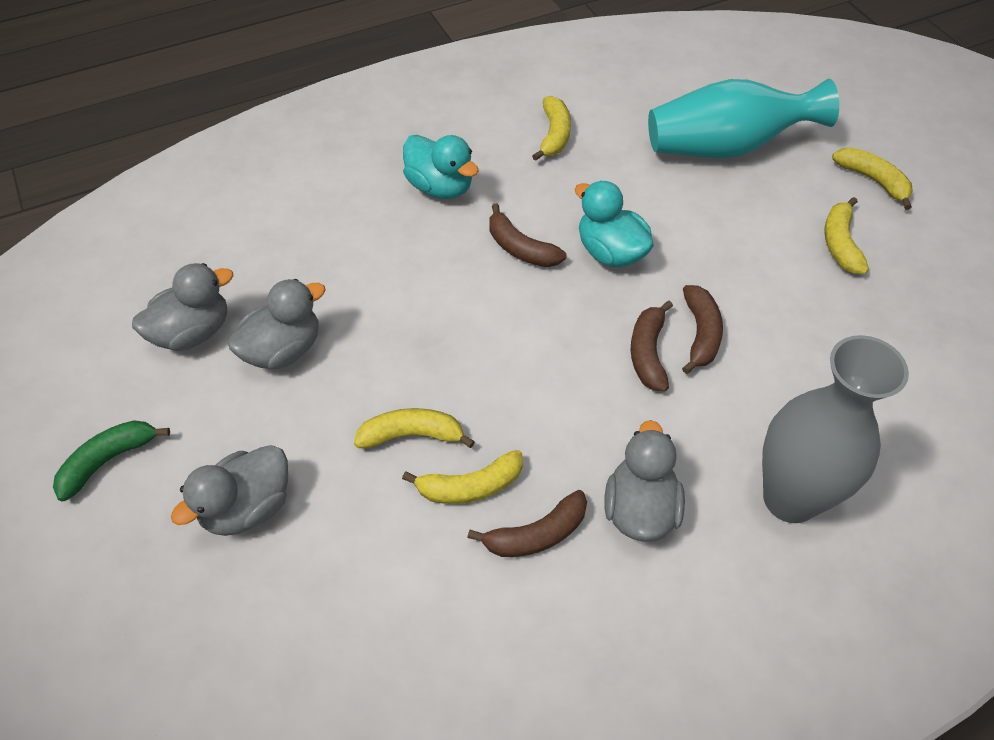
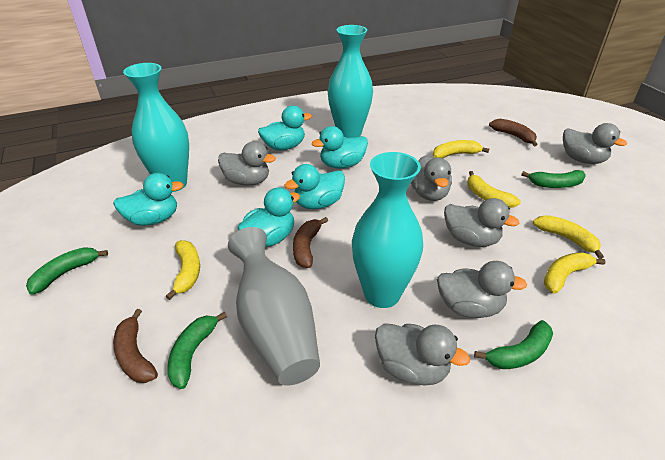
brown banana: [467,490,587,557] [489,203,566,267] [631,301,673,392] [682,285,723,374] = 4 -> [113,309,158,383] [293,217,328,268] [489,119,538,146] = 3
green banana: [53,420,170,501] = 1 -> [26,247,108,295] [167,312,227,389] [474,320,553,369] [521,170,586,188] = 4
grey duck: [132,263,233,351] [171,445,288,536] [228,279,326,370] [604,420,685,542] = 4 -> [218,141,276,186] [375,323,470,386] [411,155,452,201] [437,261,528,318] [444,198,519,247] [563,123,627,164] = 6
turquoise duck: [403,135,479,199] [575,181,654,267] = 2 -> [113,173,184,226] [238,187,300,247] [258,106,312,151] [285,164,345,209] [312,126,368,169] = 5
turquoise vase: [648,79,839,158] = 1 -> [123,63,189,192] [328,25,373,138] [352,152,423,308] = 3

